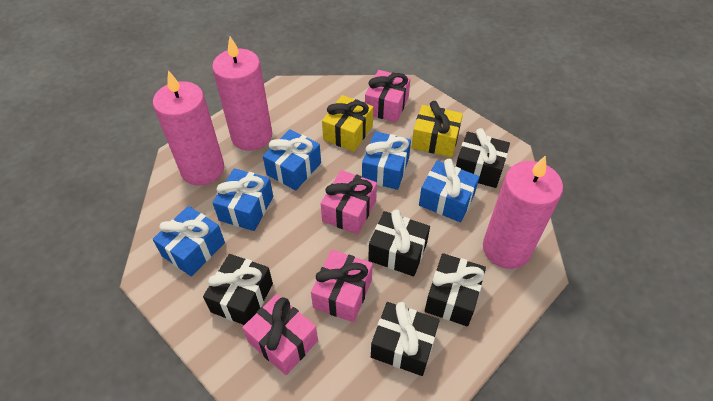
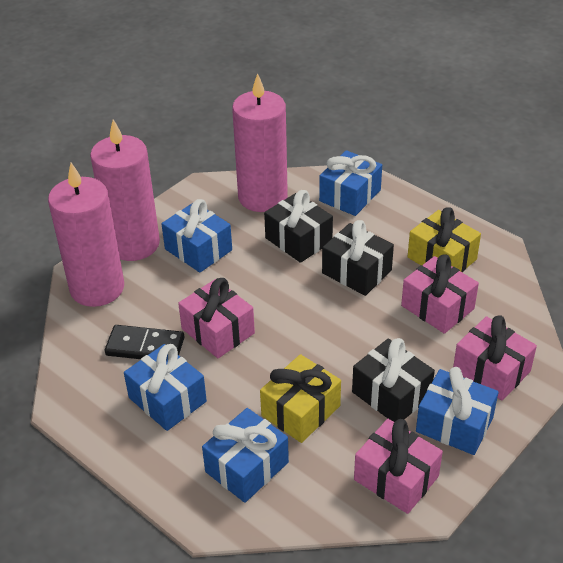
black domino: none = 0 -> [105,325,184,359] = 1
black gift: [203,254,273,325] [368,210,430,276] [371,302,440,376] [425,253,486,326] [456,128,510,188] = 5 -> [264,190,333,263] [322,220,394,296] [352,338,435,422] = 3

